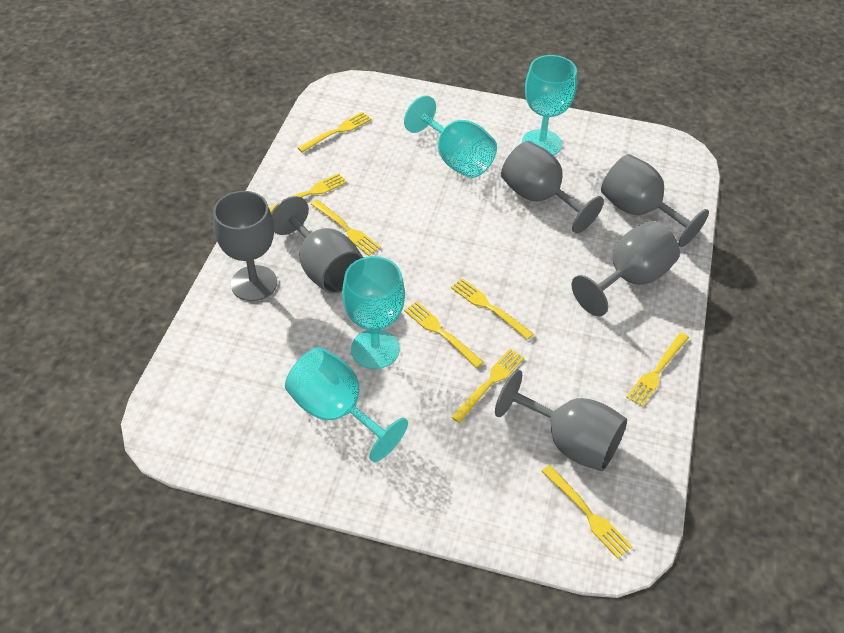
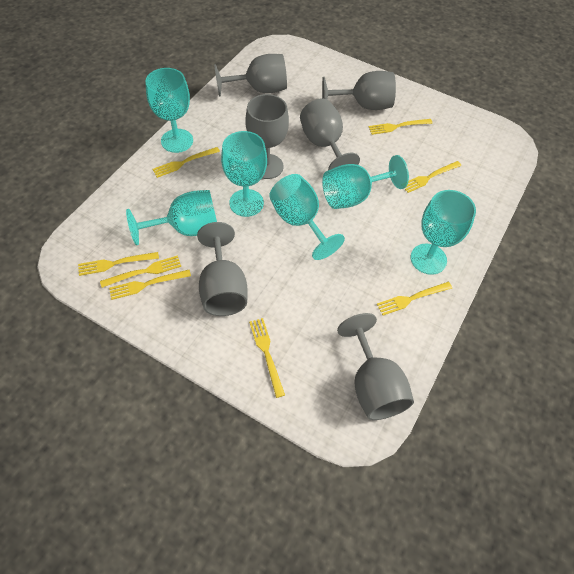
turquoise goblet: [285,347,408,462] [342,256,405,369] [404,95,497,178] [522,55,577,156] = 4 -> [126,190,217,246] [145,68,193,153] [221,131,267,217] [269,174,345,260] [322,155,409,209] [411,190,476,275] = 6

